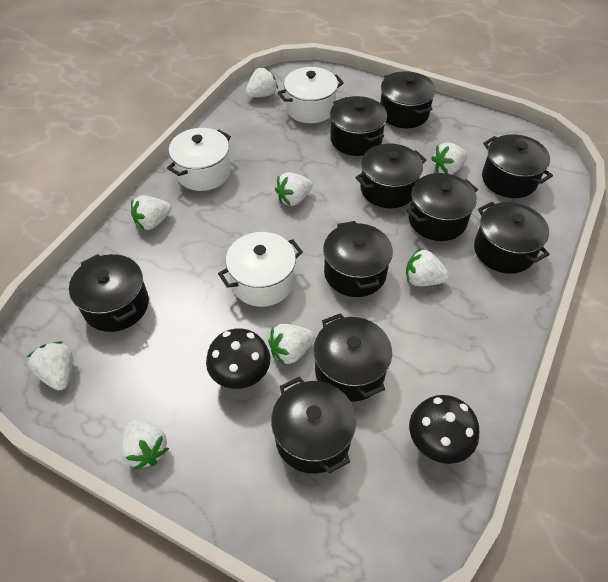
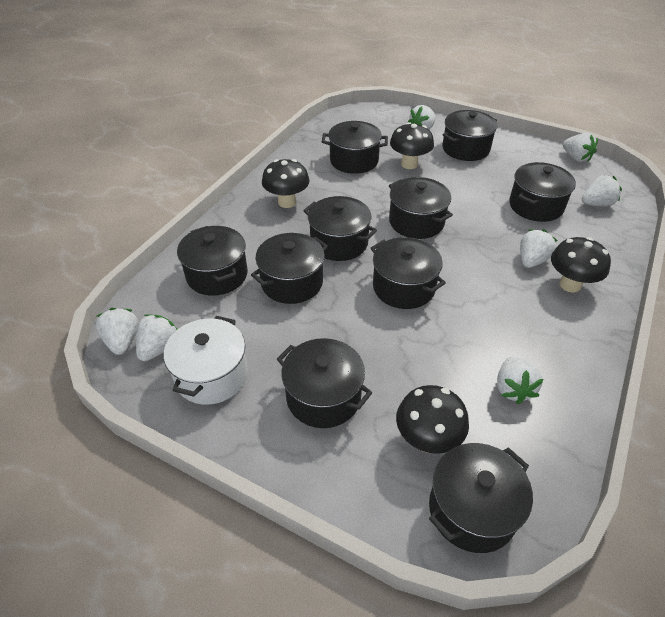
black mushroom: [206,328,270,389] [409,395,480,464] = 2 -> [262,159,310,208] [390,122,434,169] [396,385,469,454] [551,237,611,293] = 4
white pot: [167,128,231,191] [218,232,303,307] [277,67,344,123] = 3 -> [164,316,248,405] = 1
white strawberry: [27,341,73,391] [121,420,169,470] [131,195,172,230] [246,67,278,98] [268,324,315,366] [275,172,313,206] [406,248,450,286] [431,142,467,174] = 8 -> [95,308,139,355] [136,314,178,361] [408,105,436,130] [497,357,544,404] [520,229,558,268] [563,133,598,162] [582,175,622,206] = 7

